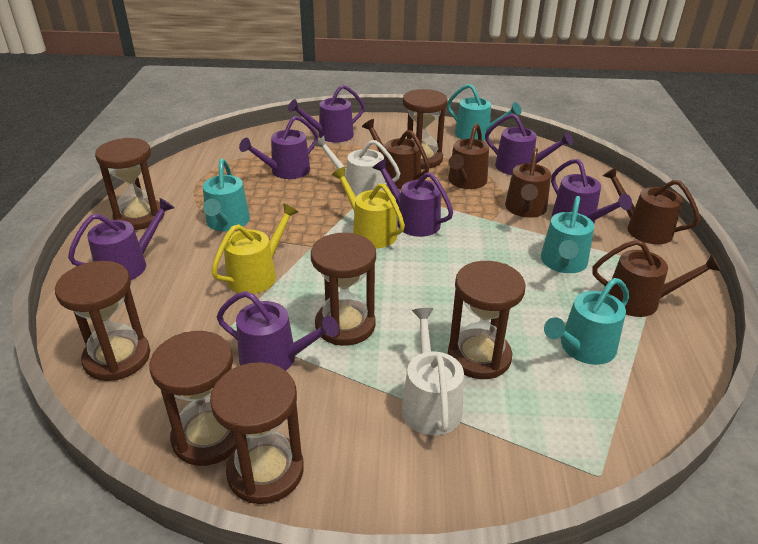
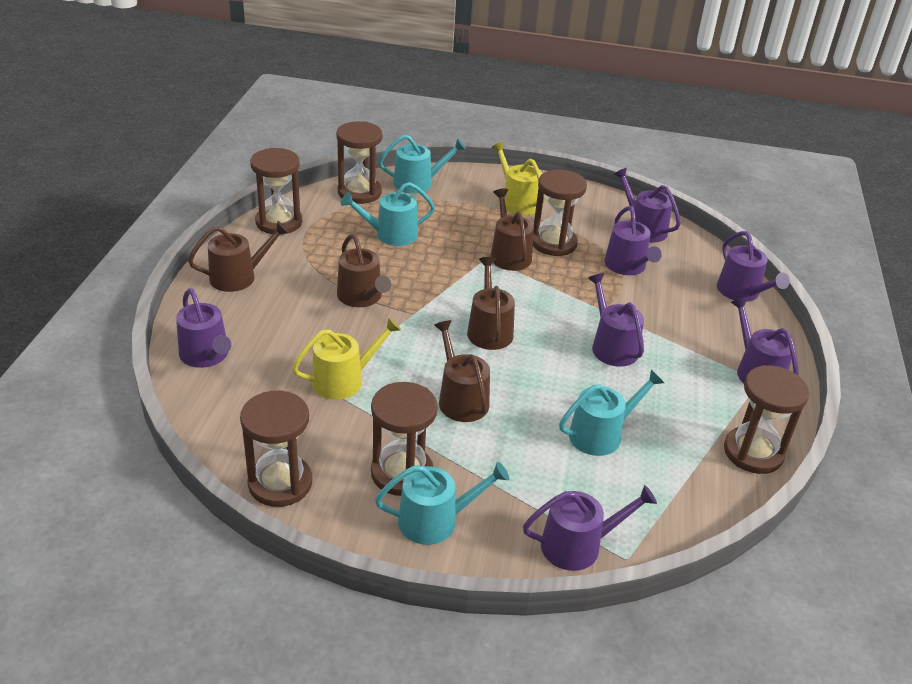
brown hourglass: [55,261,150,381] [95,138,165,230] [150,331,236,466] [210,362,304,504] [311,233,376,346] [403,89,448,169] [448,261,526,379] = 7 -> [240,391,312,507] [250,148,302,235] [336,121,382,204] [371,382,438,496] [533,170,587,256] [724,365,809,474] = 6
white watering can: [314,136,400,197] [402,308,464,436] = 2 -> none = 0

